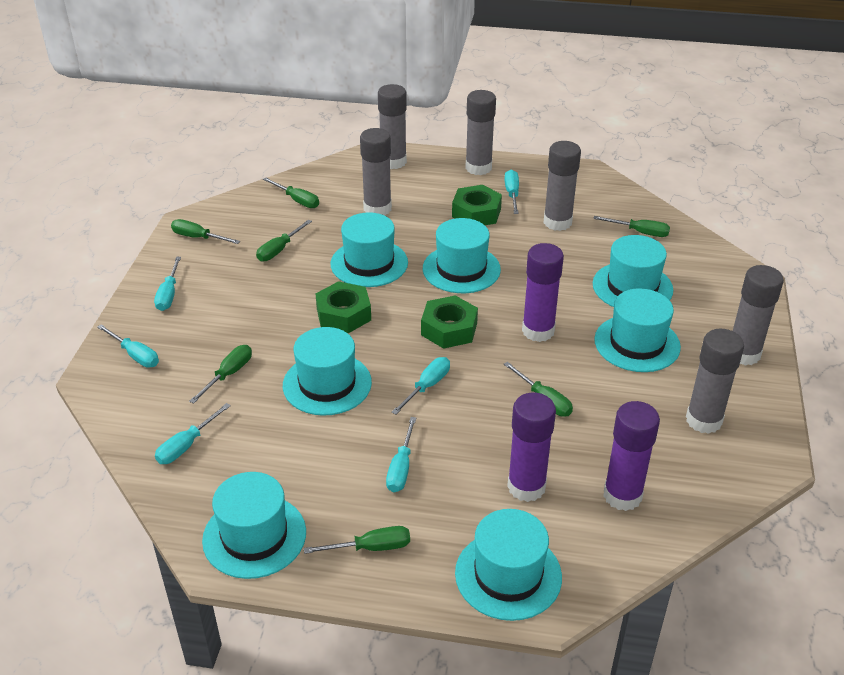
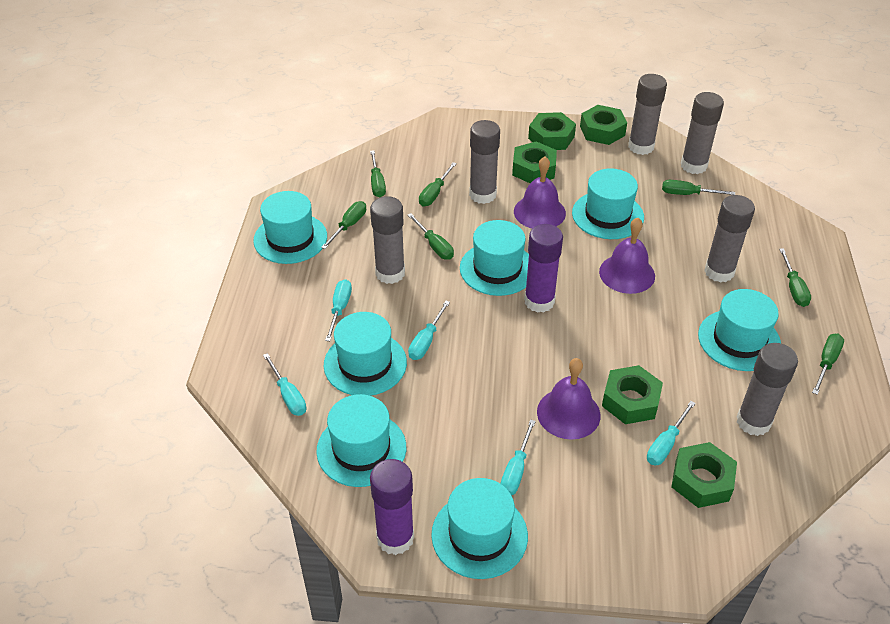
green nut: [316,281,371,333] [421,295,478,349] [452,185,502,225] = 3 -> [512,141,557,183] [528,112,576,150] [580,105,627,145] [602,365,663,424] [671,442,737,508] = 5
purple bell: none = 0 -> [514,156,566,229] [537,358,601,440] [599,218,655,294] = 3
purple glue stick: [507,393,556,502] [522,243,564,342] [603,401,660,511] = 3 -> [370,459,414,555] [524,224,563,313] = 2
turquoise screwdriver: [97,324,159,368] [154,257,181,311] [155,403,231,464] [386,417,416,492] [392,357,450,414] [504,170,519,214] = 6 -> [263,353,307,416] [325,279,352,341] [408,301,450,360] [500,419,536,495] [647,401,696,465] = 5

